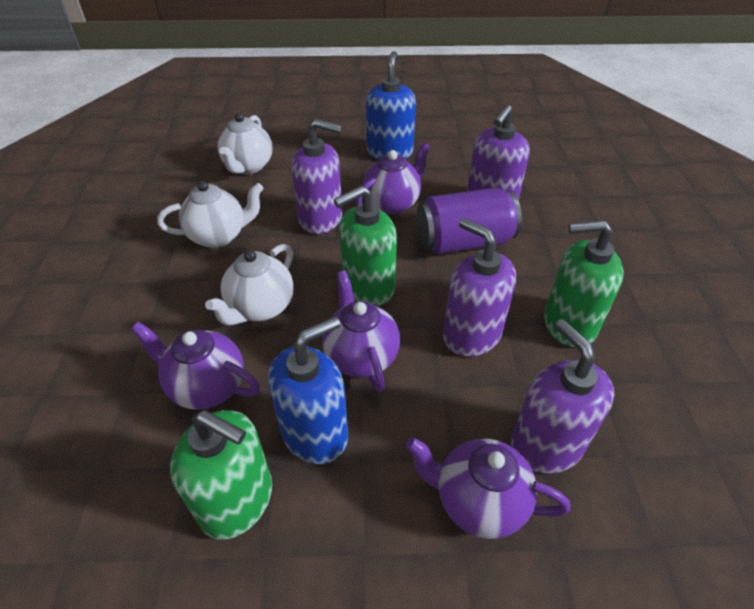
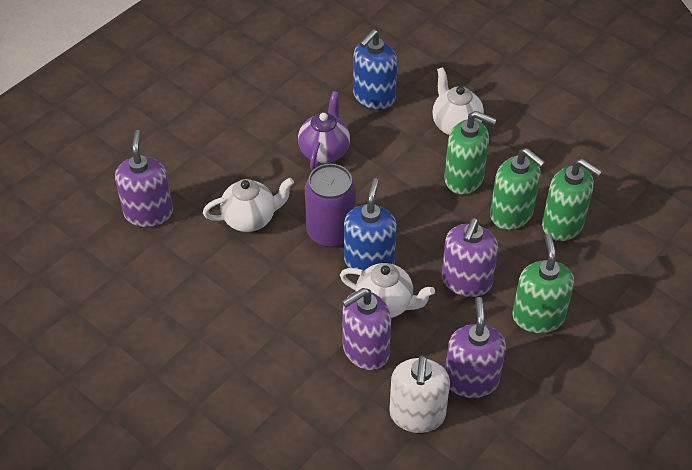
green soap dispenser: [170,410,272,540] [334,185,397,306] [544,220,623,348] = 3 -> [444,111,497,195] [490,148,545,230] [513,233,574,333] [542,159,602,241] = 4
purple teapot: [131,322,260,410] [322,270,400,392] [355,142,430,214] [406,437,570,539] = 4 -> [298,91,350,171] = 1
white soap dispenser: none = 0 -> [390,355,450,433] = 1

